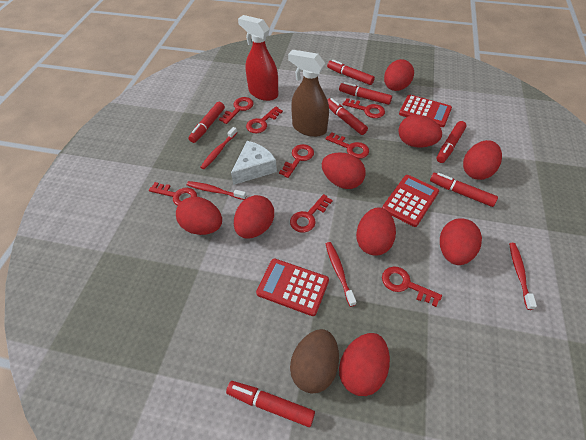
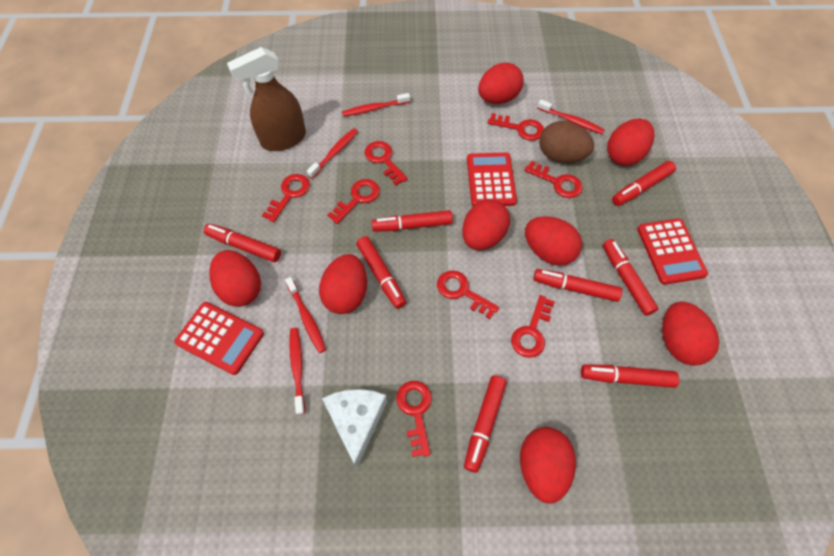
red egg: [176,197,222,235] [234,195,274,238] [322,153,366,189] [339,333,390,396] [356,207,396,255] [384,59,414,91] [398,115,442,148] [440,218,482,265] [463,140,502,180] = 9 -> [209,250,261,307] [319,254,367,314] [462,199,510,250] [478,62,523,104] [520,427,576,504] [525,216,582,266] [607,118,654,166] [662,301,719,366] = 8
red marker: [188,102,225,143] [226,381,315,427] [327,60,375,85] [327,98,368,135] [339,82,392,105] [430,173,498,207] [436,121,467,163] = 7 -> [204,224,281,262] [356,236,406,309] [371,210,453,232] [464,375,507,473] [533,269,622,302] [581,365,679,388] [603,239,659,316] [612,161,676,206] = 8
red spray bottle: [238,15,278,101] = 1 -> none = 0
red toothbrush: [187,181,246,200] [200,127,237,169] [326,242,356,307] [509,243,537,310] = 4 -> [285,277,326,353] [289,328,305,415] [307,128,358,179] [342,93,410,117] [537,100,605,134] = 5

